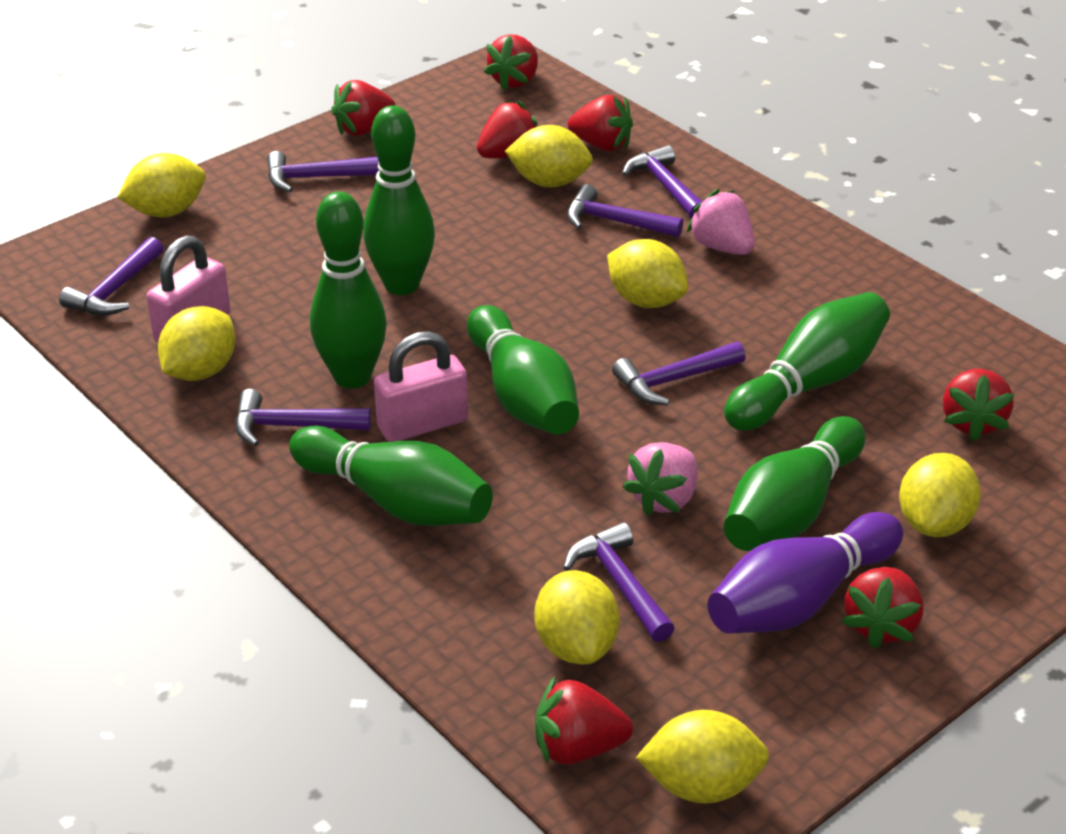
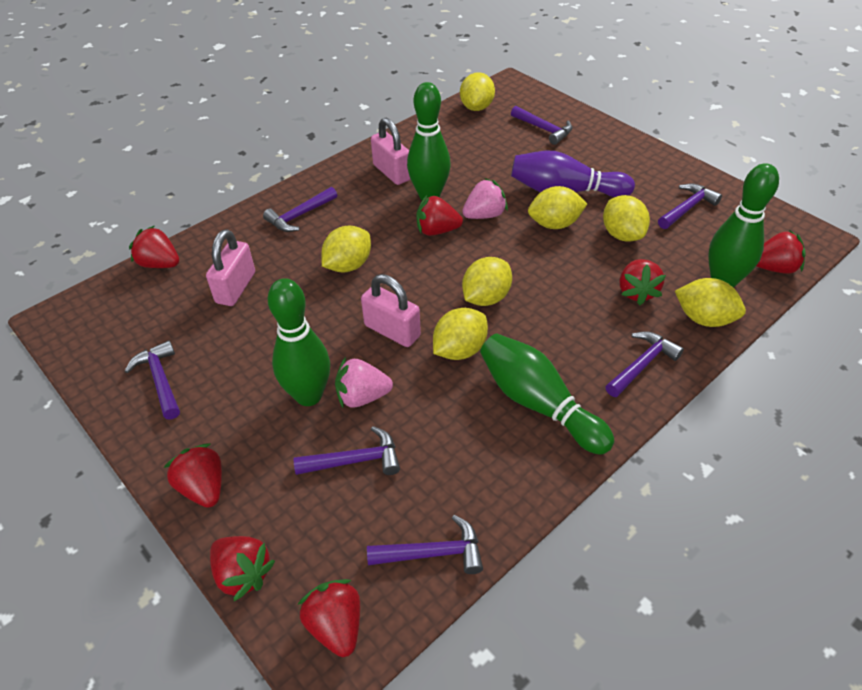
green bowling pin: [289,426,493,526] [310,191,387,388] [363,105,435,295] [467,305,579,435] [724,292,890,431] [724,416,865,551] = 6 -> [268,278,330,406] [407,82,451,200] [480,333,614,455] [708,163,779,288] = 4
pink padlock: [146,235,230,342] [374,331,468,442] = 2 -> [206,229,255,306] [361,274,421,347] [371,118,410,185] = 3

